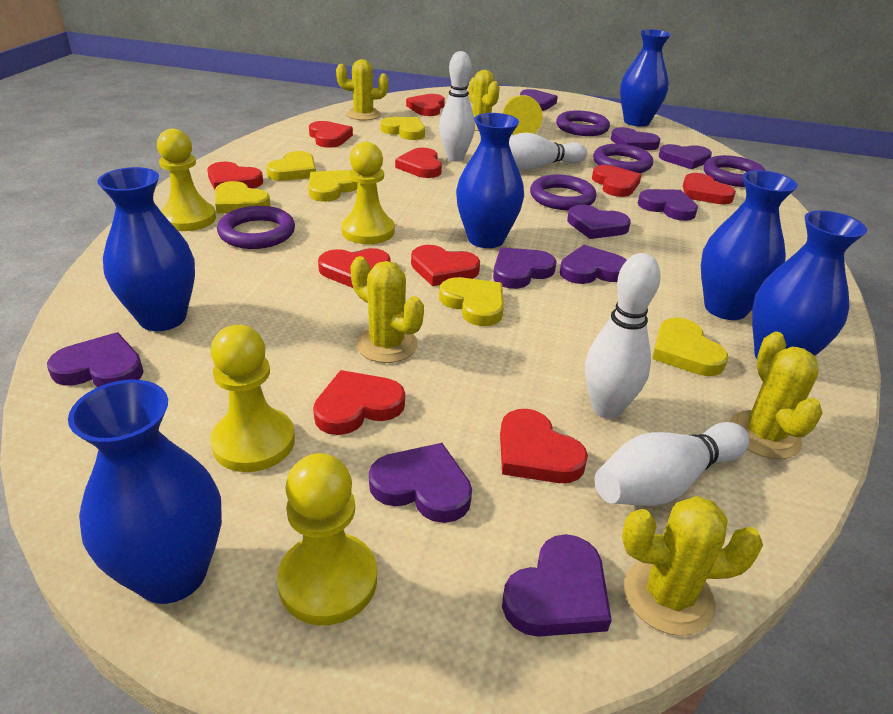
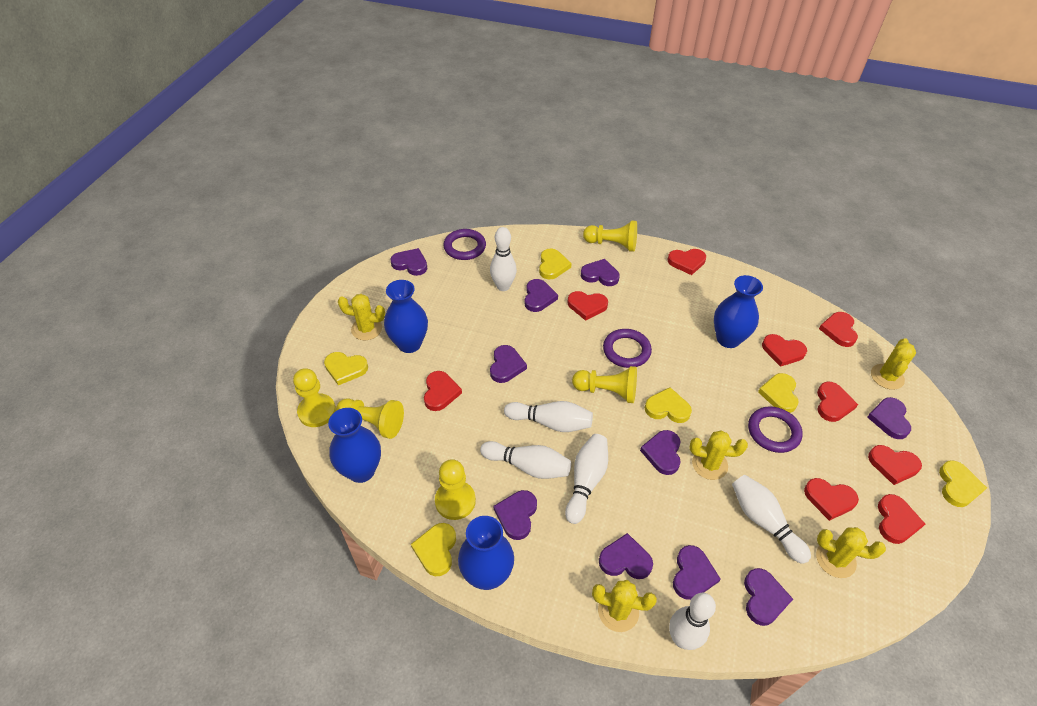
blue vase: [68,380,222,604] [97,167,195,331] [456,113,524,248] [620,29,671,127] [701,170,798,320] [752,210,867,359] = 6 -> [328,408,381,483] [384,280,428,353] [458,516,514,590] [714,275,763,348] = 4
purple ring: [217,206,295,249] [530,175,597,210] [556,111,610,136] [593,144,653,173] [703,155,766,187] = 5 -> [443,229,486,260] [603,329,652,368] [748,407,803,453] = 3
red heart: [207,162,263,190] [309,121,353,148] [313,370,405,435] [318,248,390,288] [395,148,442,178] [406,94,445,116] [411,245,480,286] [500,409,588,483] [592,165,641,197] [683,173,736,204] = 10 -> [424,371,462,411] [567,291,608,321] [668,249,706,275] [762,334,807,367] [804,478,859,521] [817,382,858,422] [819,312,858,347] [868,445,922,485] [878,494,925,544] = 9
white bowling pin: [439,51,475,161] [509,133,587,170] [585,253,661,419] [595,422,750,506] = 4 -> [480,441,571,479] [490,227,517,291] [504,401,593,432] [565,434,608,524] [669,593,716,650] [732,475,811,564] = 6

